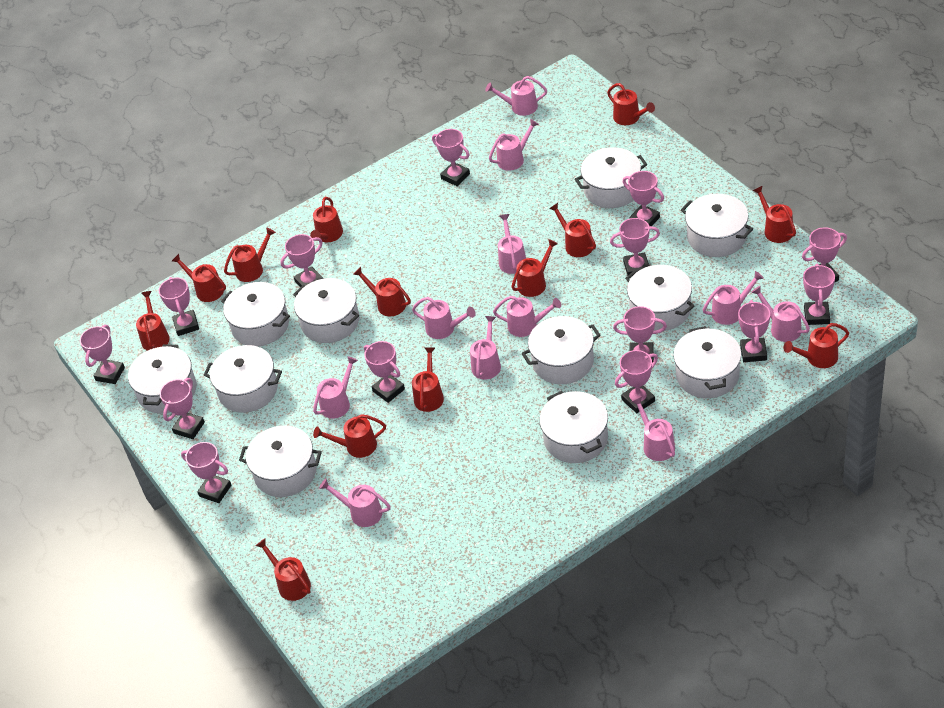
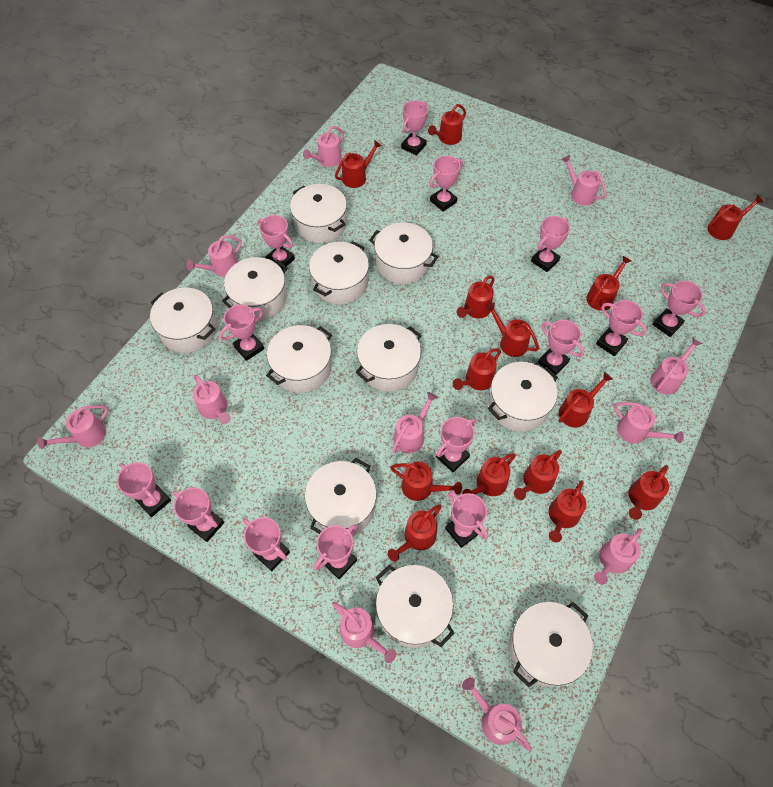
red watering can: [136,291,170,351] [172,254,226,302] [224,227,276,282] [256,538,311,601] [310,197,343,242] [313,414,386,458] [353,267,411,316] [412,347,444,412] [511,239,558,297] [549,203,596,257] [607,83,655,125] [753,186,796,243] [783,323,849,368] = 13 -> [335,140,382,188] [388,505,442,562] [390,462,462,501] [428,104,466,145] [453,348,501,390] [457,276,495,319] [462,453,516,496] [485,302,539,357] [514,450,562,500] [549,480,586,542] [559,372,613,428] [586,256,631,311] [628,465,669,520] [708,195,764,240] = 14

